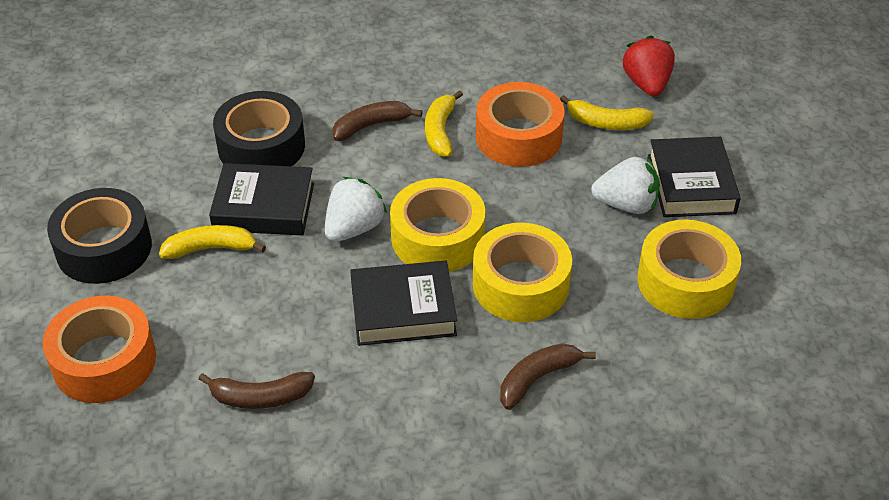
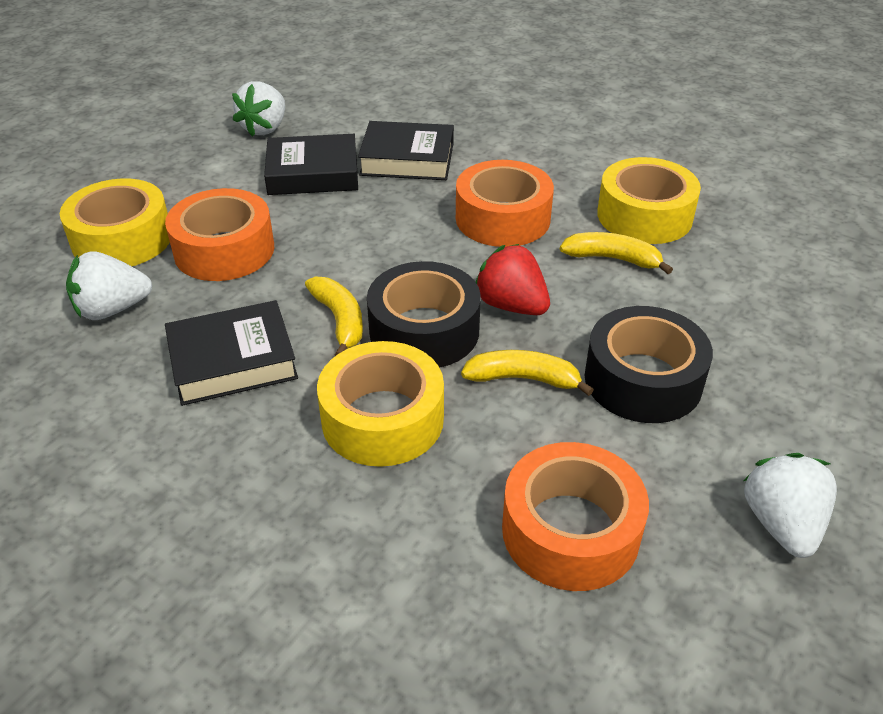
brown banana: [198,372,315,409] [332,101,422,141] [500,343,596,410] = 3 -> none = 0
orange tape: [43,295,156,403] [476,82,564,167] = 2 -> [165,188,274,281] [456,160,554,247] [502,442,649,591] = 3
white strawberry: [325,177,387,242] [591,157,660,214] = 2 -> [66,251,152,320] [232,81,285,137] [744,453,837,558] = 3

